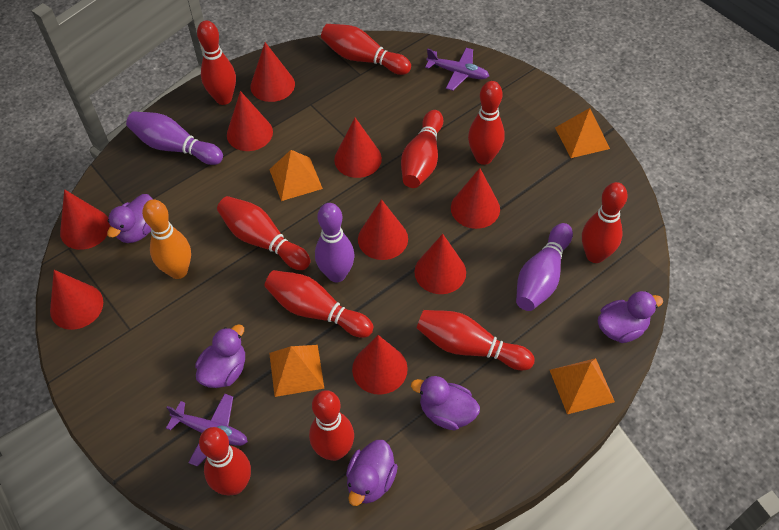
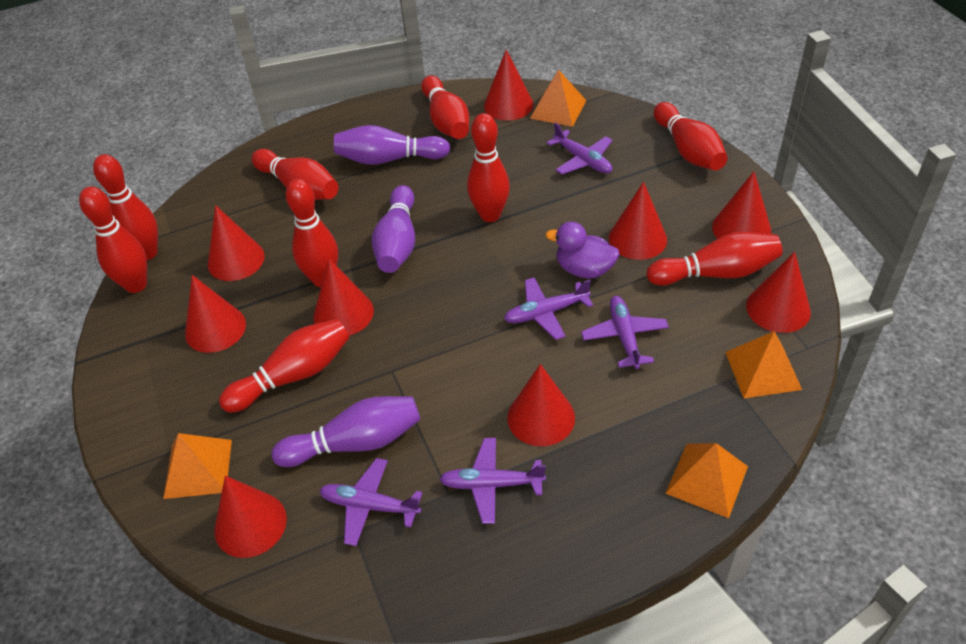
orange bowling pin: [142,199,191,279] = 1 -> none = 0
purple duck: [107,194,153,243] [195,324,245,388] [346,440,398,506] [411,376,480,430] [598,291,663,343] = 5 -> [546,222,619,278] = 1
purple plane: [166,393,248,467] [425,48,489,91] = 2 -> [319,458,422,546] [439,438,546,524] [504,278,593,340] [547,122,613,174] [581,296,669,369] = 5
red bowling pin: [197,21,236,105] [199,427,251,495] [217,196,310,270] [264,270,373,338] [309,390,354,461] [321,24,411,75] [401,110,443,188] [417,310,535,370] [468,81,505,165] [582,182,628,263] = 10 -> [79,186,147,293] [93,154,158,260] [219,319,350,413] [251,149,338,200] [286,179,338,287] [421,76,469,139] [467,113,510,222] [647,232,782,286] [654,102,727,170] = 9

